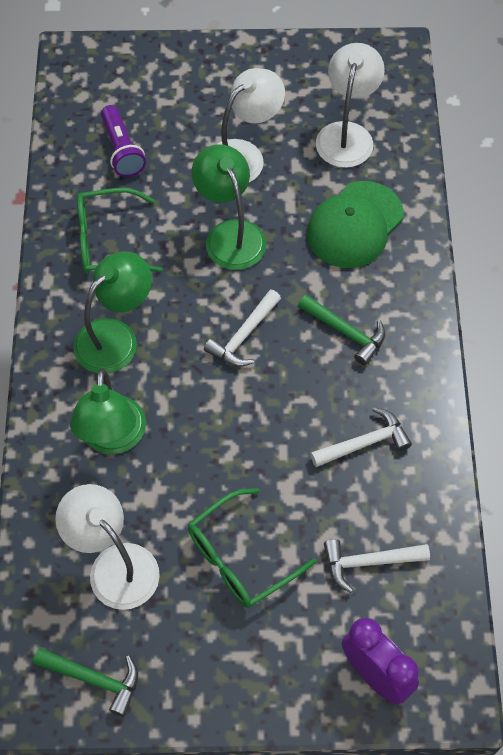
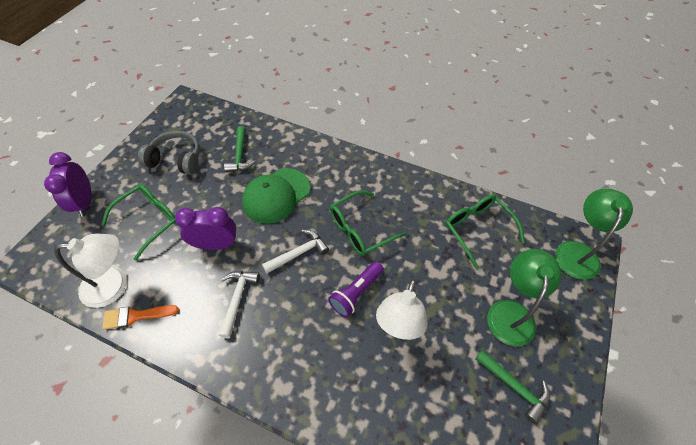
green glasses: [77,188,163,274] [188,488,316,608] = 2 -> [101,184,177,261] [330,191,407,256] [445,195,525,269] = 3
green lamp: [70,369,146,454] [74,251,152,373] [191,144,266,270] = 3 -> [487,249,562,346] [555,188,633,280] = 2
grey headphones: none = 0 -> [138,131,200,175] = 1
orange brush: none = 0 -> [102,305,179,330] = 1
purple clock: [342,618,419,705] = 1 -> [44,152,92,217] [175,207,236,250] = 2
white hammer: [204,289,281,367] [310,407,412,467] [324,539,430,593] = 3 -> [219,271,260,338] [262,230,329,273] = 2
white lamp: [55,484,160,610] [217,68,285,183] [316,43,385,168] = 3 -> [54,234,127,308] [376,278,428,340] = 2

